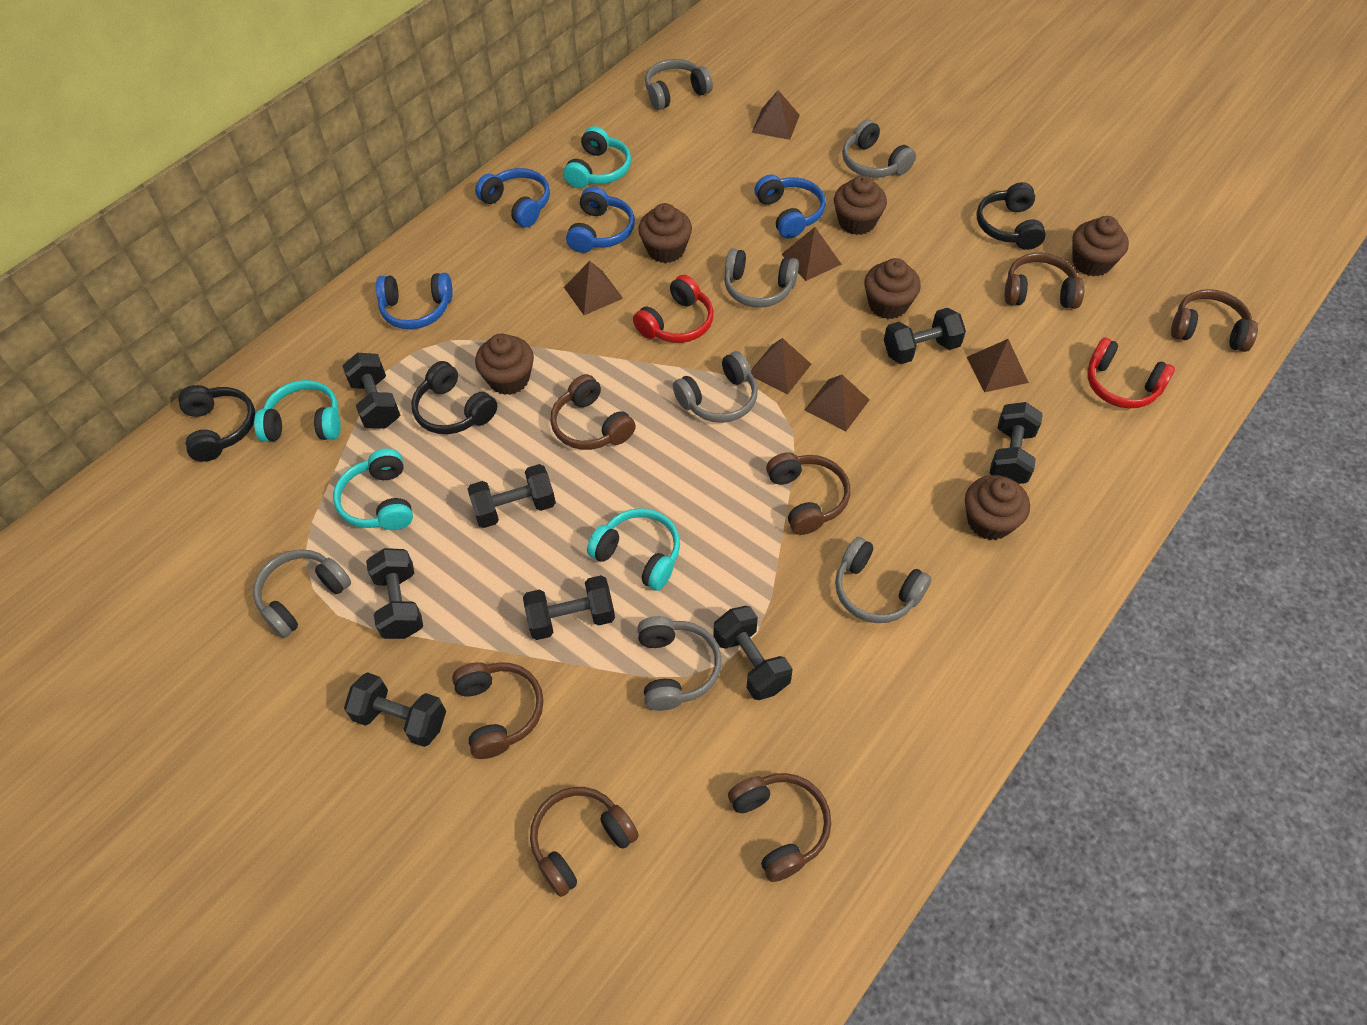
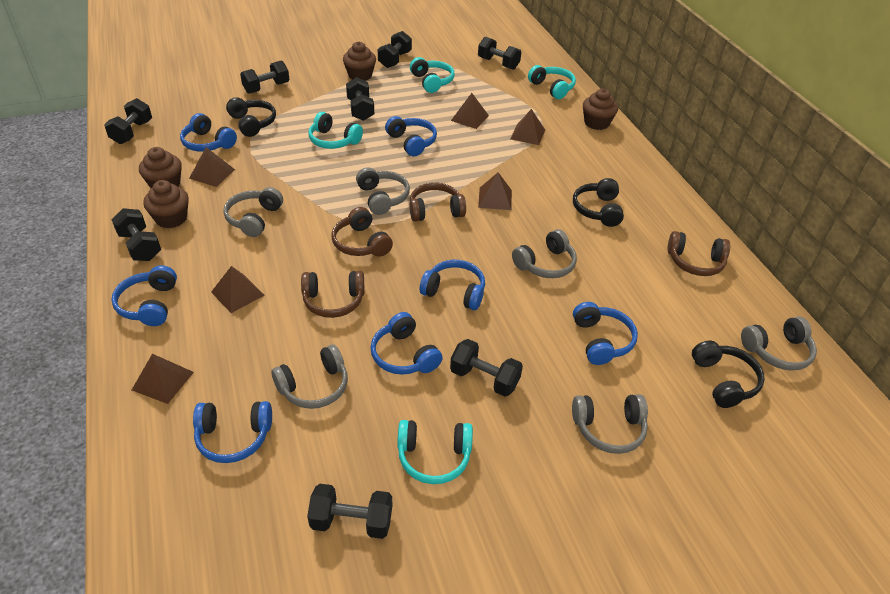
blue headphones: [376,273,453,329] [475,168,550,227] [566,187,635,253] [755,174,826,239] = 4 -> [111,265,177,326] [180,113,237,152] [193,401,272,463] [371,312,443,375] [385,116,437,157] [420,260,485,310] [573,302,638,365] = 7
brown cupcake: [475,334,534,395] [638,203,692,263] [834,175,887,235] [864,258,921,319] [965,475,1030,540] [1072,216,1129,277] = 6 -> [139,147,182,188] [143,180,189,228] [343,42,376,81] [583,89,618,130] = 4
brown headphones: [452,662,544,759] [530,787,639,897] [550,374,636,450] [728,773,831,882] [766,452,850,535] [1005,252,1085,309] [1171,289,1258,352] = 7 -> [301,271,364,318] [331,207,393,257] [410,182,466,222] [668,231,730,276] = 4
grey headphones: [253,549,351,638] [637,616,721,711] [645,59,713,110] [673,351,758,423] [724,248,799,308] [835,537,931,623] [842,119,916,178] = 7 -> [223,187,283,237] [271,345,348,409] [356,167,410,215] [512,229,577,278] [572,394,648,454] [741,316,817,371] = 6
red headphones: [633,275,714,343] [1087,338,1175,409] = 2 -> none = 0

